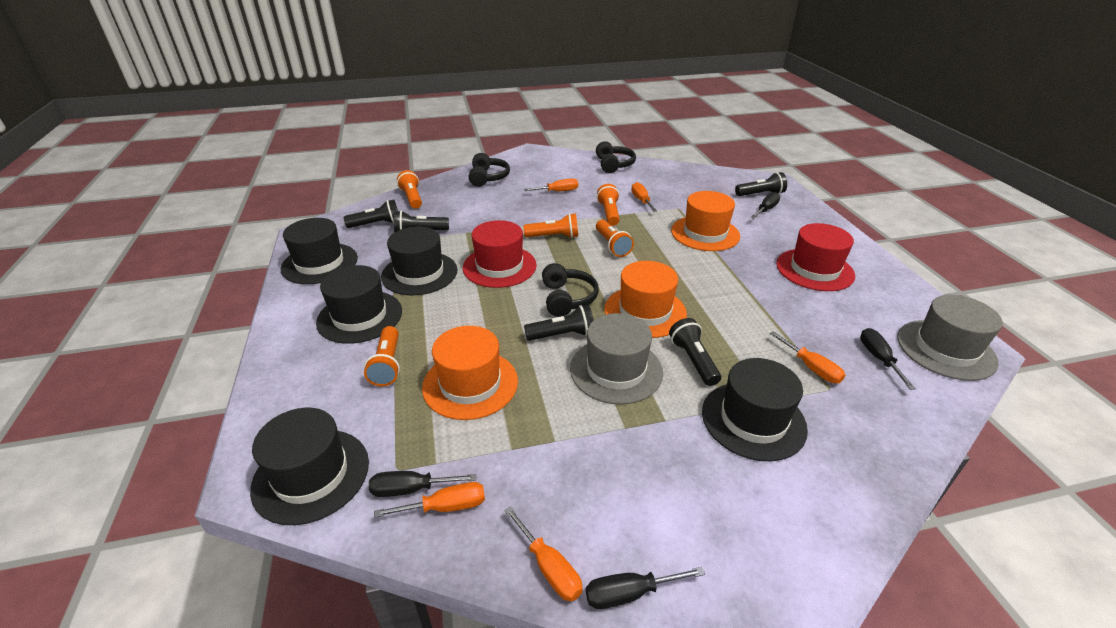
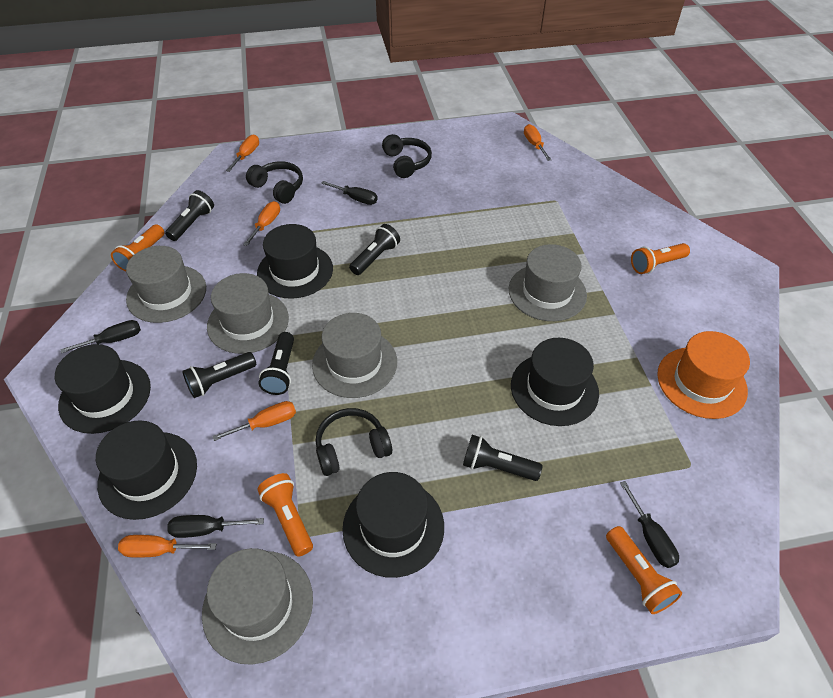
grey hat: [570,313,663,404] [897,295,1003,381] = 2 -> [126,246,206,323] [202,548,313,665] [207,273,289,354] [312,313,397,398] [509,244,587,321] = 5
orange flashlight: [364,326,400,386] [397,170,422,209] [523,213,578,238] [596,220,634,257] [597,184,620,226] = 5 -> [111,224,164,271] [257,473,313,557] [606,526,682,614] [631,243,690,274] = 4
orange hat: [422,326,518,420] [604,261,687,338] [671,191,740,251] = 3 -> [657,331,750,419] = 1
red hat: [463,220,537,288] [776,223,855,291] = 2 -> none = 0

